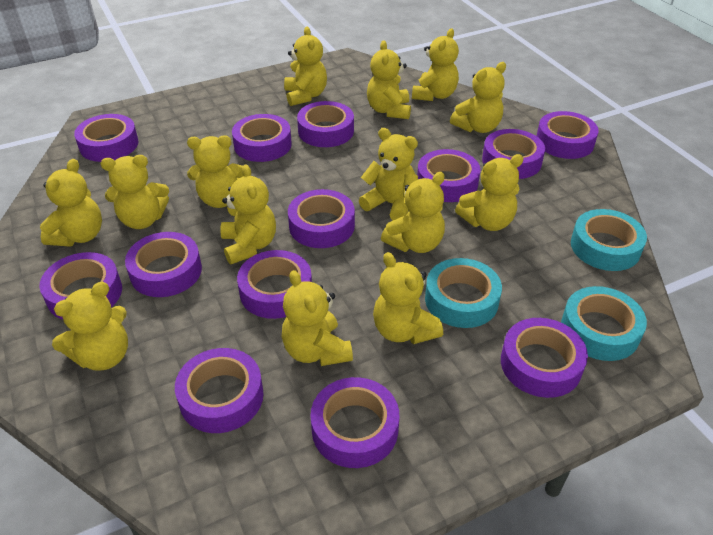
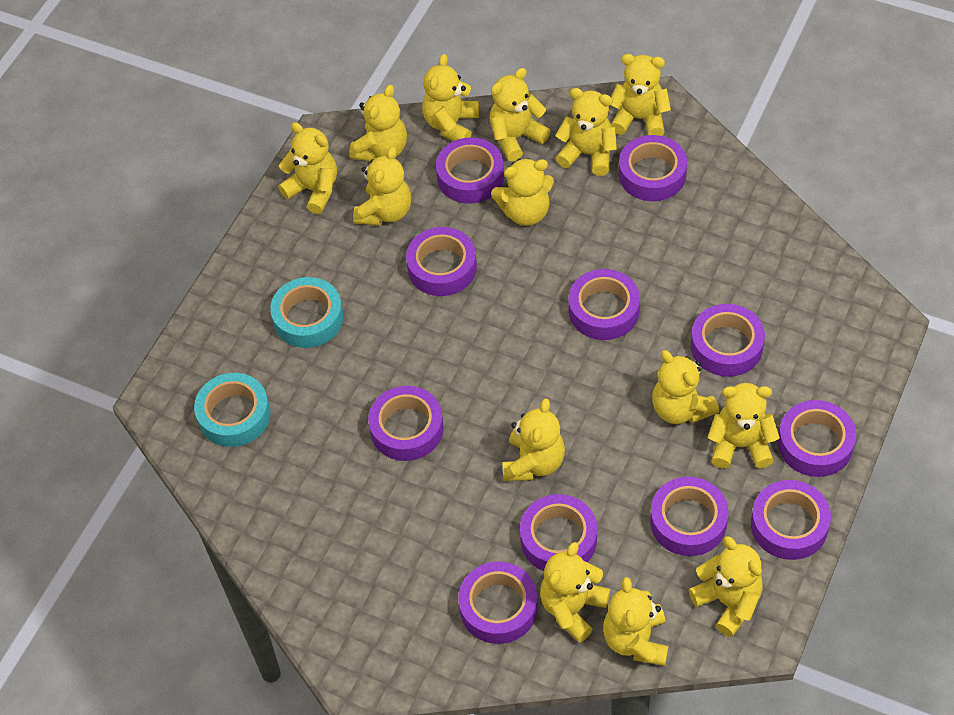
purple tape: [39,252,122,319] [74,114,138,162] [125,232,202,297] [175,348,264,433] [232,114,292,162] [237,250,312,319] [288,189,355,248] [297,101,354,147] [310,377,399,468] [417,149,480,202] [482,129,545,179] [501,318,588,398] [537,111,599,159] = 13 -> [368,386,444,461] [406,227,477,296] [436,137,504,204] [458,562,538,644] [520,494,597,571] [569,269,640,340] [619,135,687,201] [650,477,729,556] [691,304,765,377] [751,480,831,560] [778,400,856,477] = 11
turquoise tape: [425,258,502,328] [561,286,647,361] [571,209,647,271] = 3 -> [194,373,271,447] [270,277,343,348] = 2

